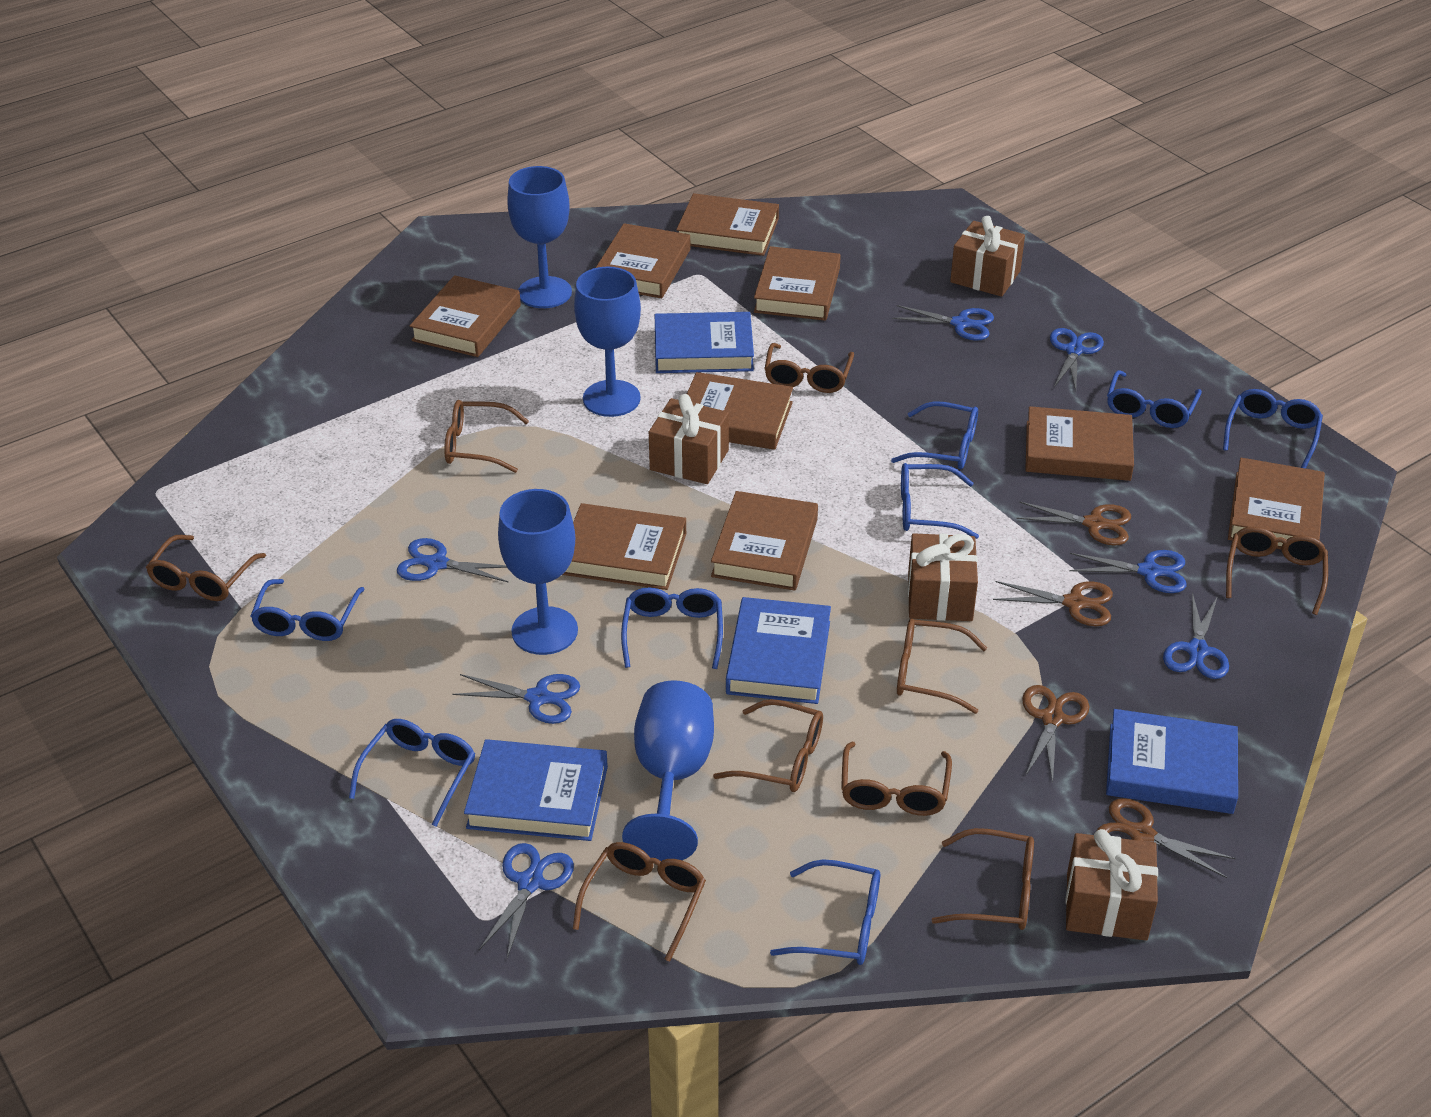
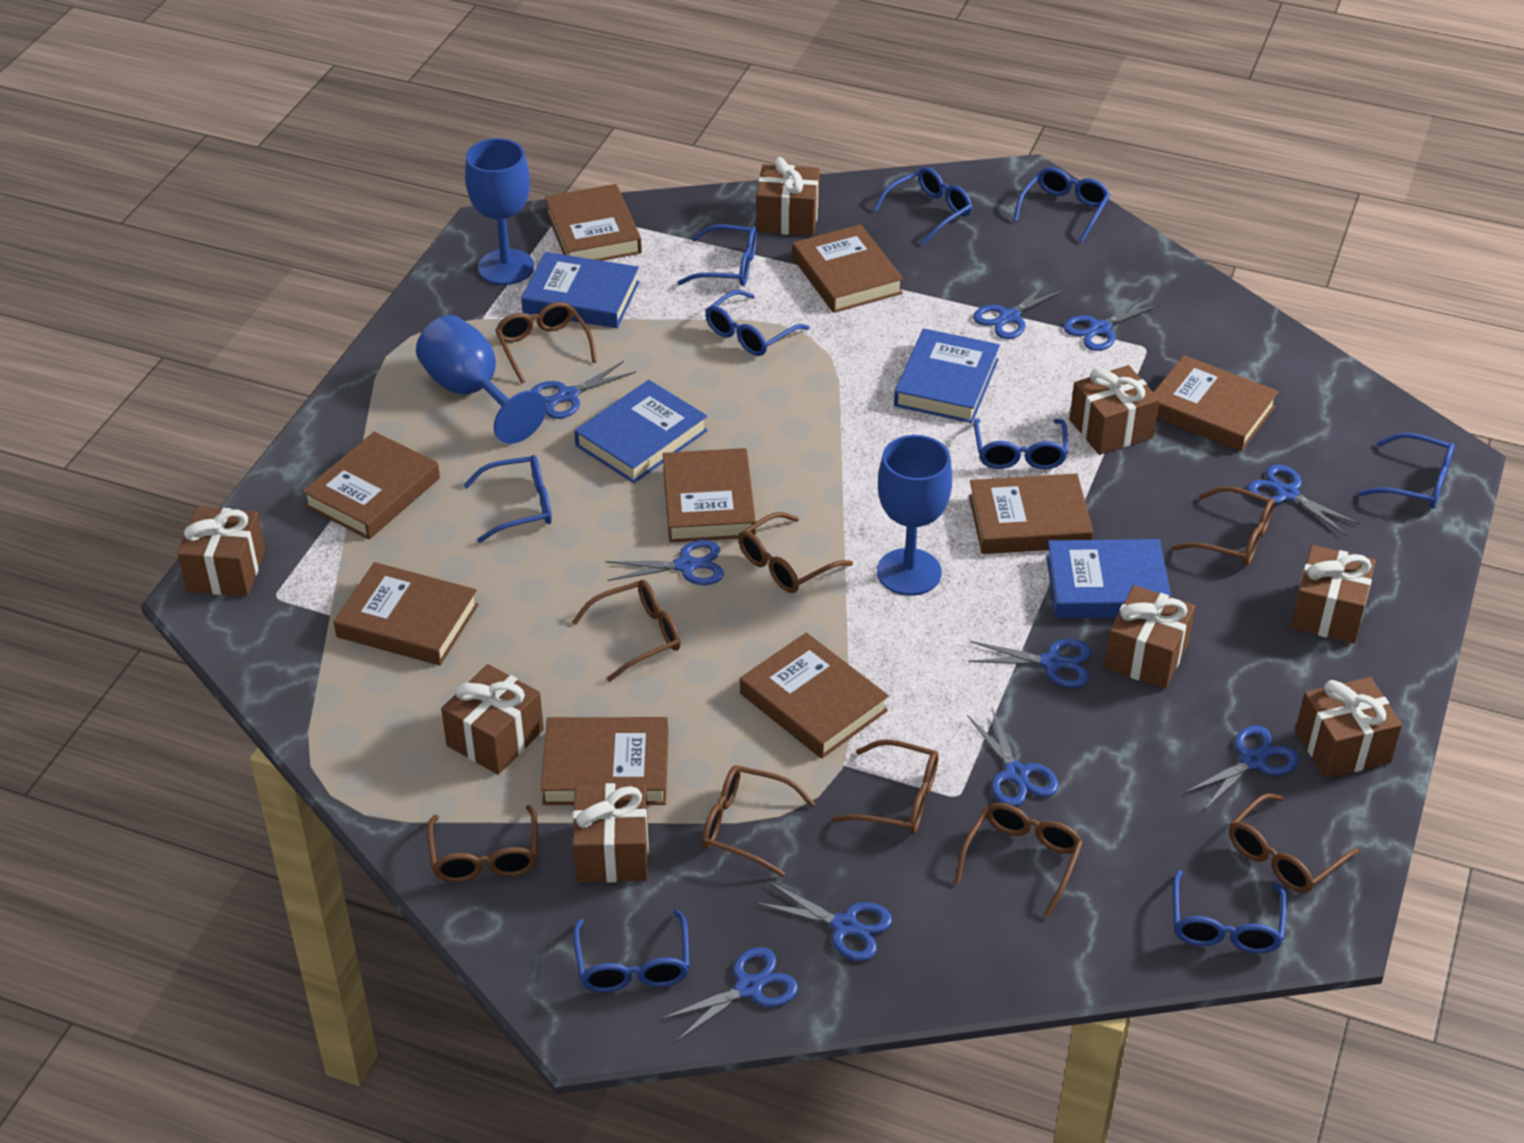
blue glasses: [250,579,365,641] [349,719,475,827] [621,587,723,669] [770,859,880,965] [891,401,978,469] [901,463,979,539] [1107,370,1202,428] [1223,389,1323,469] = 8 -> [464,455,552,543] [573,910,690,992] [677,224,757,286] [705,290,810,356] [873,167,972,244] [974,418,1068,469] [1013,167,1110,242] [1173,870,1287,953] [1358,433,1455,509] = 9
blue goblet: [498,489,578,655] [507,166,572,308] [574,267,641,417] [622,680,714,861] = 4 -> [416,315,547,444] [465,138,534,285] [877,435,952,596] = 3
blue scissors: [397,538,508,582] [453,674,580,724] [479,843,574,958] [892,305,994,341] [1050,328,1104,390] [1069,550,1186,593] [1163,592,1229,679] = 7 -> [531,361,636,419] [605,540,724,585] [660,947,798,1042] [755,881,892,961] [968,639,1091,688] [968,708,1059,807] [973,281,1065,339] [1063,295,1160,351] [1184,726,1299,810] [1247,465,1360,535] = 10
brown gift: [649,394,729,484] [908,533,978,621] [950,216,1025,297] [1066,829,1158,940] = 4 -> [177,507,265,596] [441,664,544,775] [573,783,649,882] [756,157,820,236] [1069,365,1159,455] [1104,585,1195,689] [1291,545,1375,644] [1296,677,1402,778] = 8
brown scissors: [993,581,1113,626] [1016,501,1131,546] [1022,685,1090,783] [1097,798,1236,878] = 4 -> none = 0

